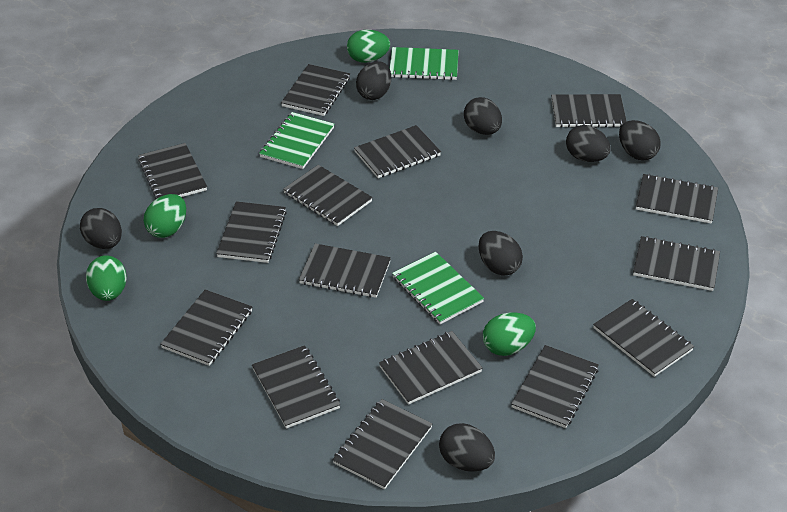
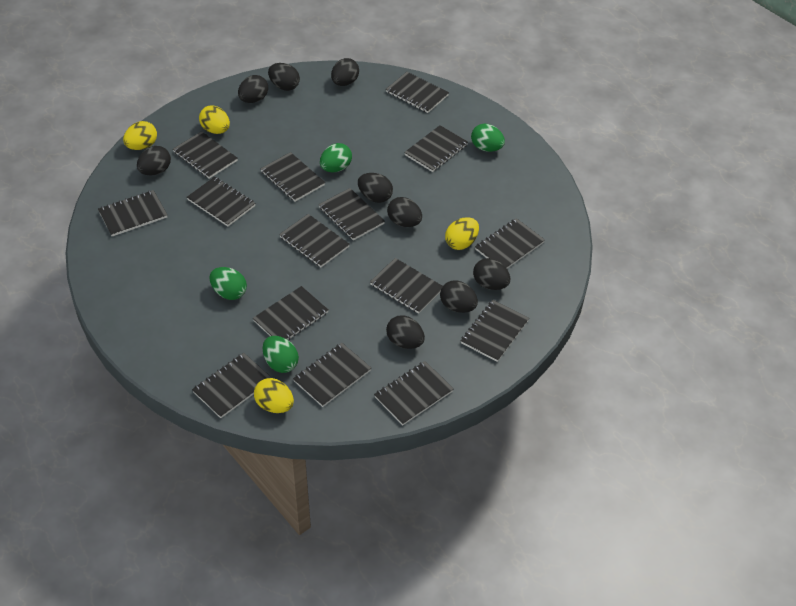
black egg: [80,208,122,249] [356,61,391,100] [439,423,495,472] [464,97,502,135] [478,231,523,276] [566,125,611,162] [619,120,661,161] = 7 -> [137,146,171,176] [238,75,268,103] [268,63,300,91] [331,58,359,86] [358,173,393,203] [386,315,425,349] [387,197,422,227] [440,280,478,313] [473,258,510,290] = 9
green notebook: [259,112,334,169] [390,47,459,80] [392,252,484,324] = 3 -> none = 0
yellow egg: none = 0 -> [123,121,157,150] [199,105,230,134] [254,378,294,413] [445,217,479,250] = 4

